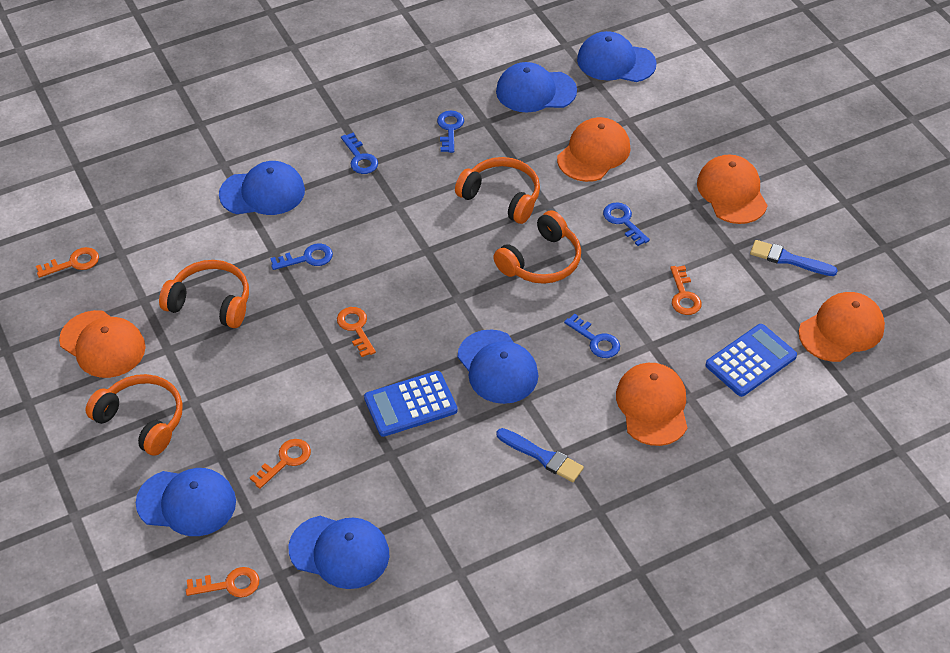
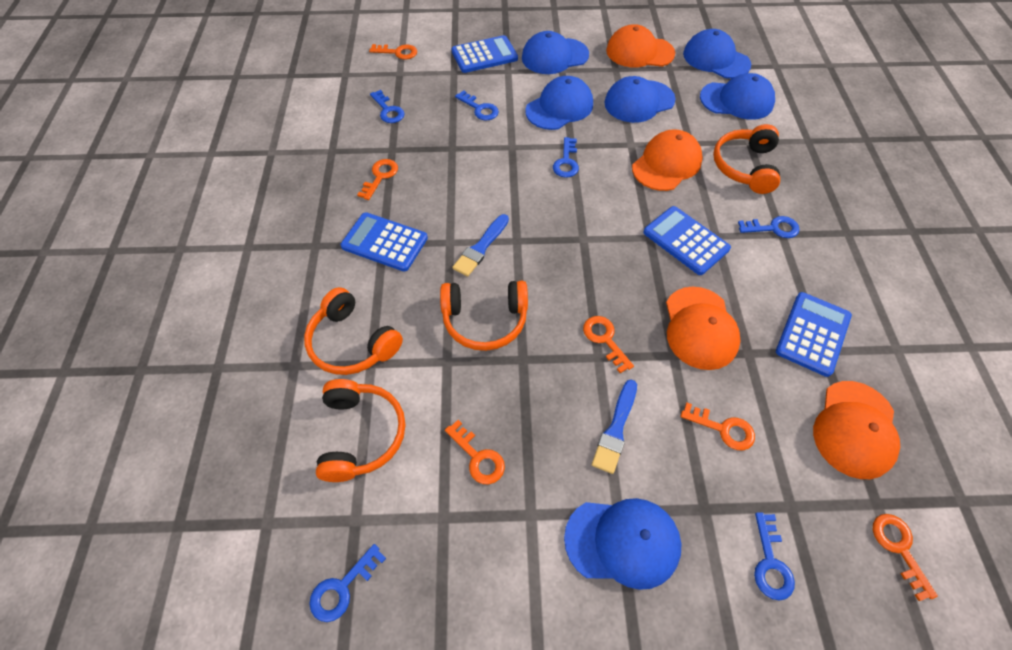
blue calculator: [364,371,458,437] [706,324,797,397] = 2 -> [341,212,428,272] [451,35,518,73] [643,206,731,275] [776,292,852,377] = 4
blue key: [270,244,333,270] [341,133,378,174] [437,110,464,153] [564,314,620,358] [603,202,650,246] = 5 -> [309,544,386,622] [370,90,405,123] [455,90,499,120] [553,137,579,178] [738,216,800,238] [754,512,795,601] = 6
orange cap: [59,310,146,378] [557,117,631,182] [616,363,687,446] [697,154,768,224] [799,292,885,362] = 5 -> [606,24,675,67] [632,129,703,191] [666,287,741,370] [813,381,900,479] = 4
orange key: [36,247,99,278] [186,567,259,598] [250,439,311,489] [337,307,376,357] [670,266,702,315] = 5 -> [357,159,398,200] [369,44,417,59] [445,420,505,485] [583,316,634,373] [681,403,755,450] [873,514,938,601] = 6

